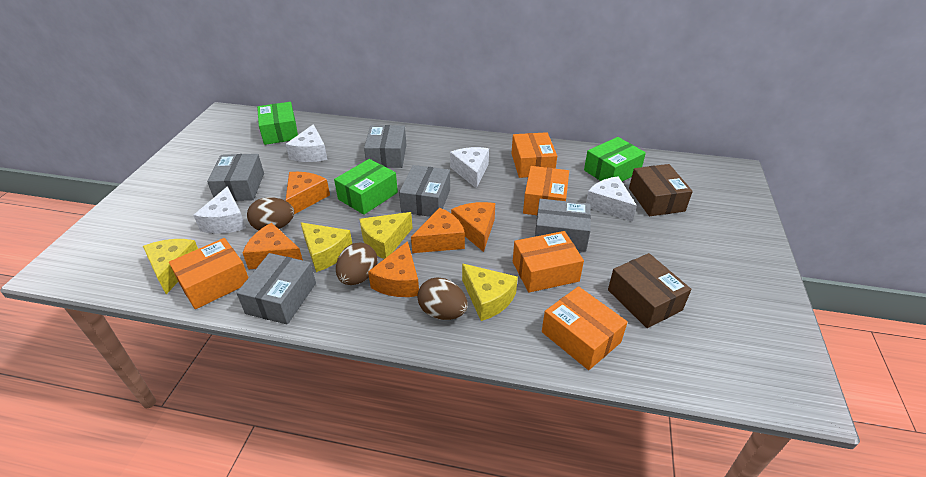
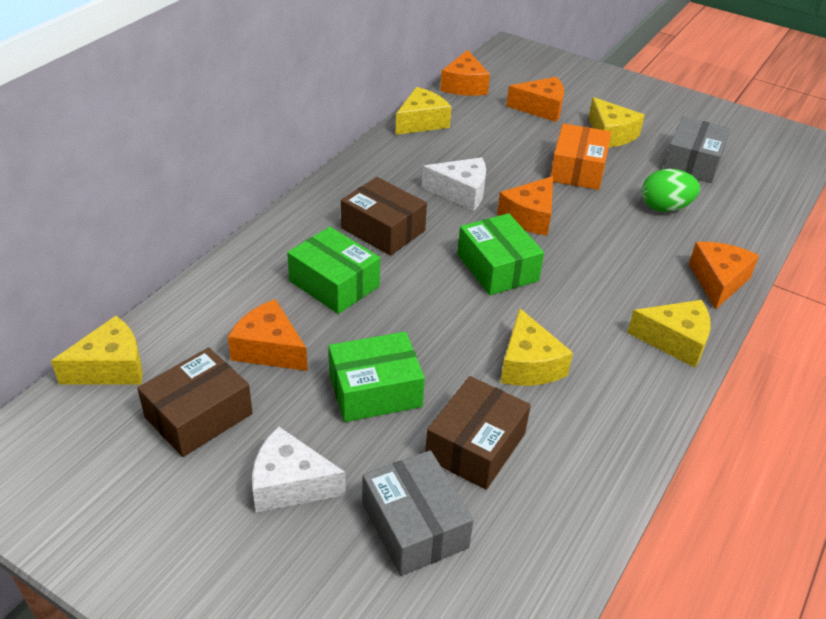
brown box: [608,253,691,328] [629,164,693,216] = 2 -> [137,347,253,457] [341,177,427,256] [425,376,531,490] = 3
brown egg: [247,197,294,230] [336,242,377,285] [417,277,468,320] = 3 -> none = 0
green egg: none = 0 -> [642,169,700,212] = 1
grey box: [207,154,264,201] [237,253,316,325] [364,125,406,168] [399,165,450,217] [535,199,591,252] = 5 -> [363,450,473,576] [664,116,731,183] = 2
orange box: [169,238,249,309] [511,132,557,178] [513,231,584,293] [523,166,569,215] [542,286,628,370] = 5 -> [550,123,611,190] = 1
white cheese: [193,186,246,234] [286,124,327,162] [450,147,489,189] [586,176,637,222] = 4 -> [252,426,346,512] [422,157,486,211] = 2
yellow cheese: [143,239,198,294] [301,223,352,272] [359,212,413,259] [462,263,518,321] = 4 -> [51,316,143,384] [396,87,451,135] [500,308,573,386] [589,97,645,147] [627,300,711,368] = 5

